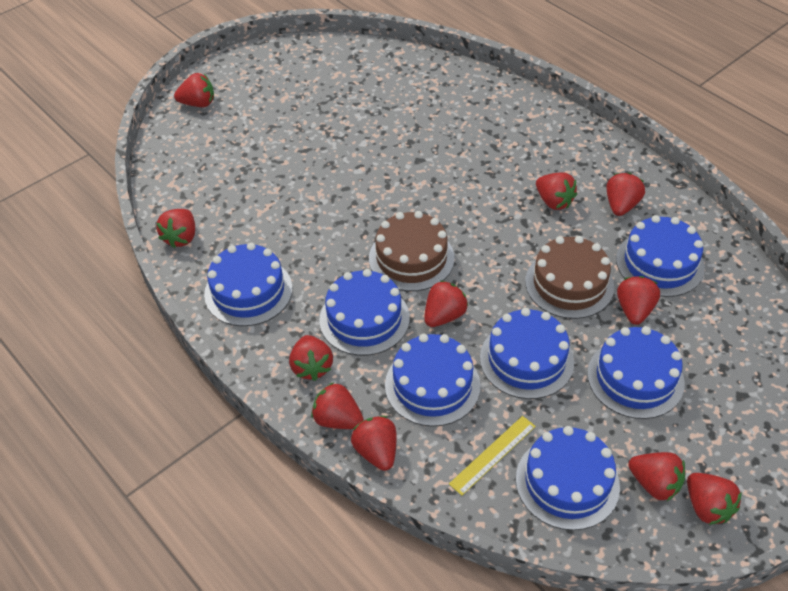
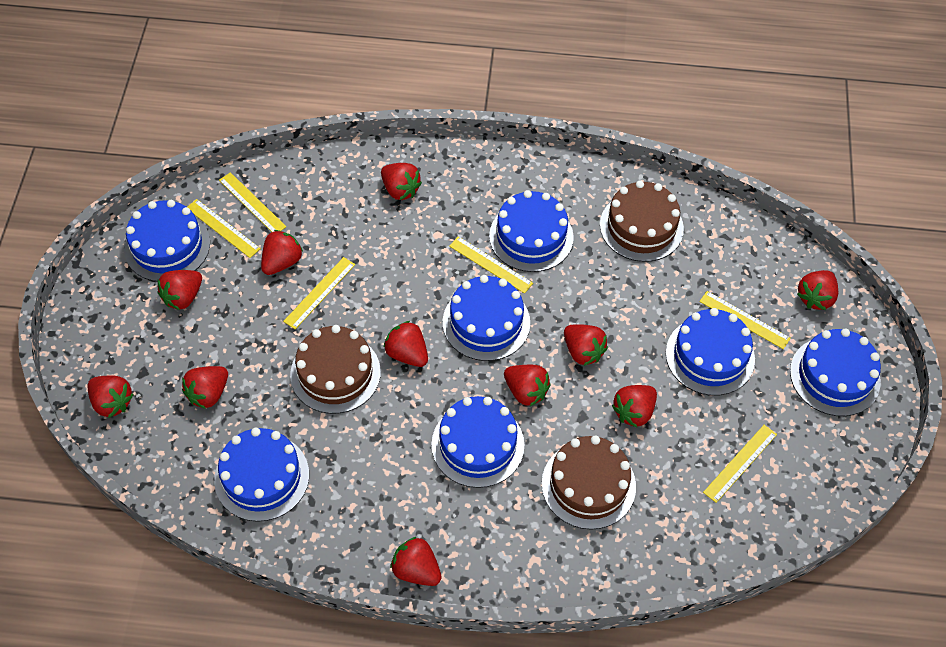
brown cake: [369,211,455,291] [525,236,614,319] = 2 -> [290,325,381,414] [542,436,636,530] [600,180,684,262] = 3
yellow ruler: [449,416,536,495] = 1 -> [187,199,261,258] [219,172,286,232] [283,257,355,329] [449,236,533,294] [699,291,791,349] [703,425,777,503] = 6

